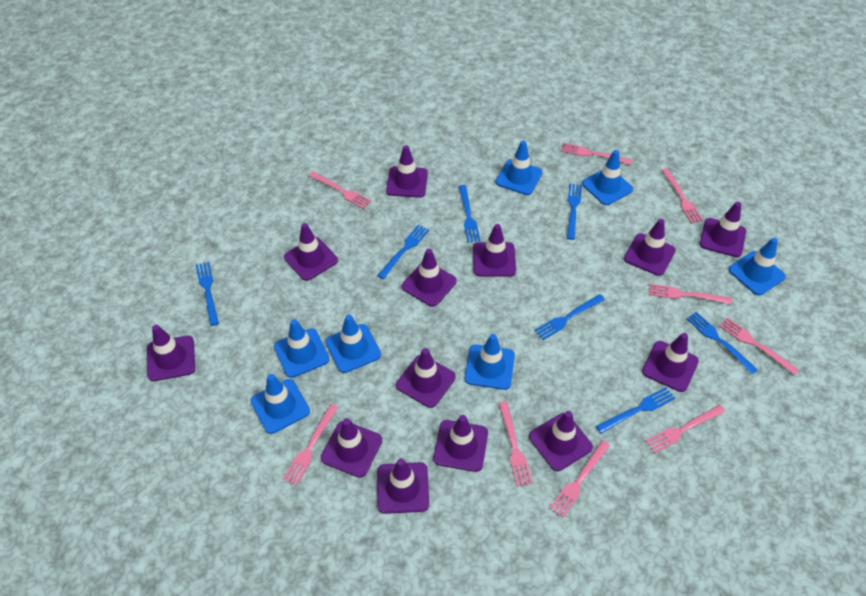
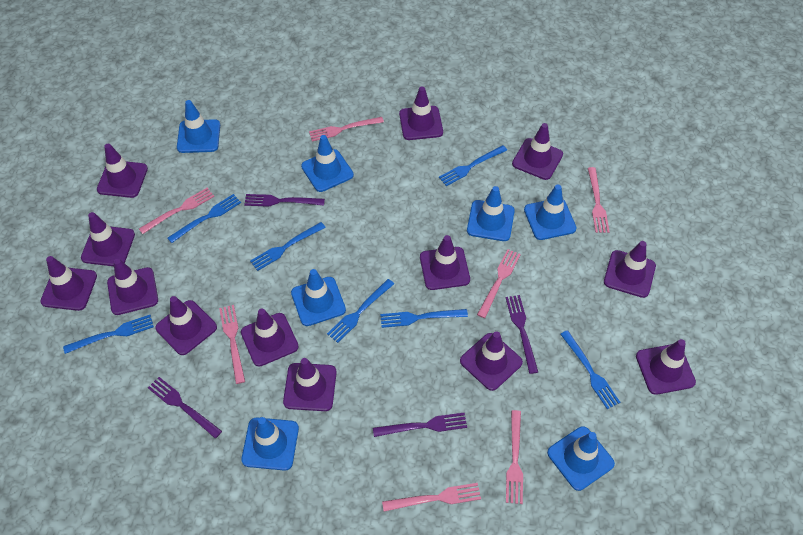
pink fork: [283,404,338,486] [309,172,371,209] [499,401,533,487] [549,440,610,518] [561,143,632,165] [646,405,725,453] [649,284,732,304] [661,169,703,223] [719,317,799,375] = 9 -> [139,188,215,234] [219,305,245,384] [309,117,384,142] [382,483,481,512] [477,249,521,318] [506,410,523,504] [588,167,610,233] = 7
purple fork: none = 0 -> [148,377,222,439] [244,194,325,207] [373,413,467,437] [506,295,538,374] = 4

